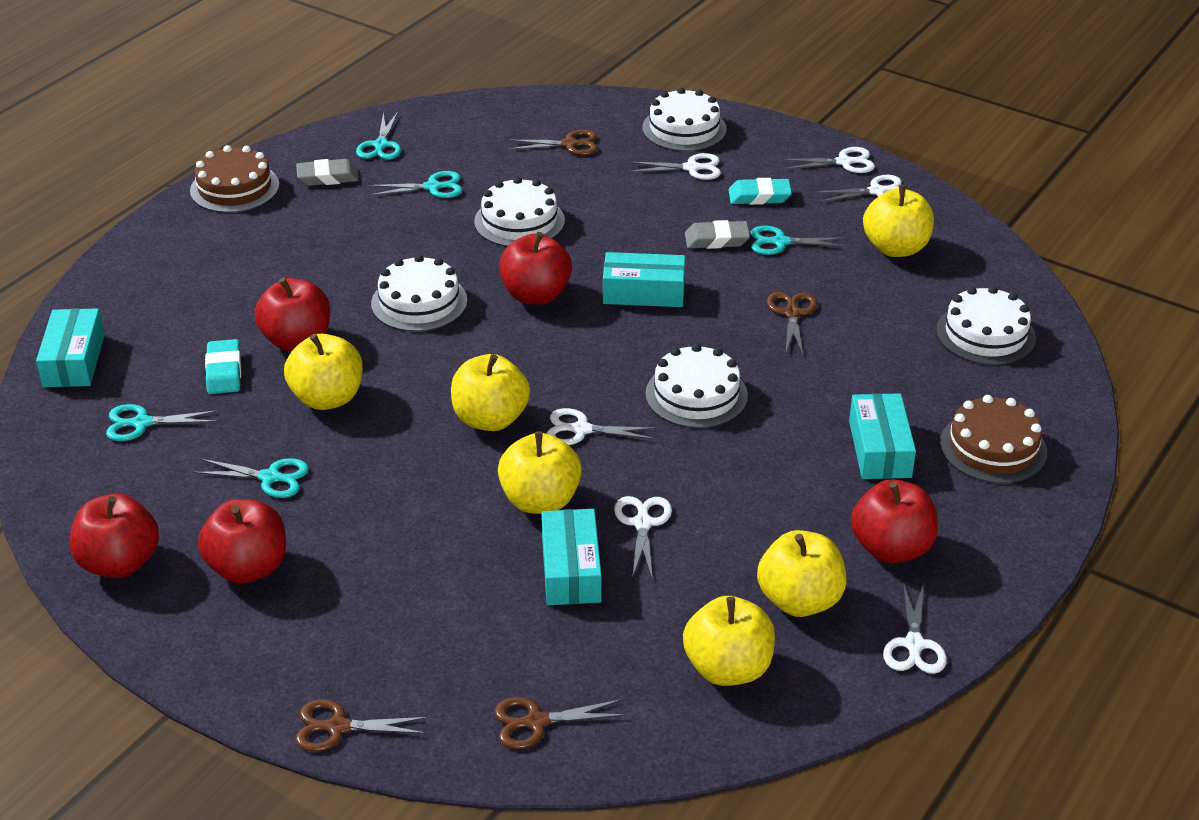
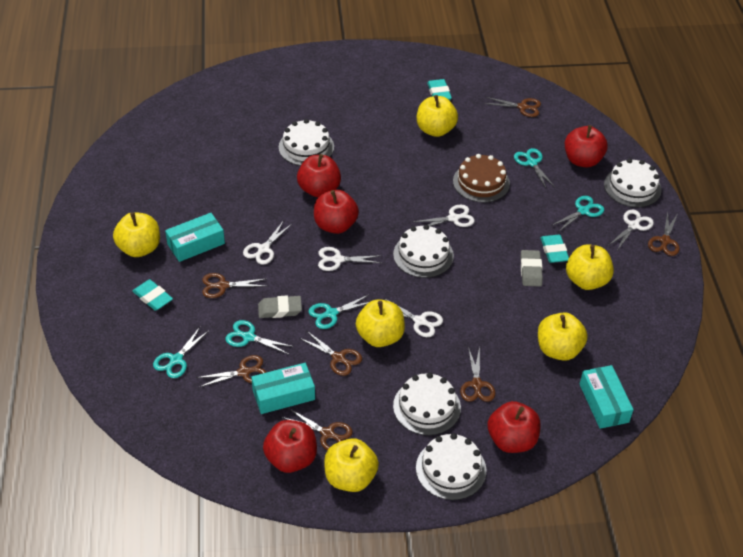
brown cake: [190,145,279,213] [940,395,1047,483] = 2 -> [453,154,510,203] = 1
brown scissors: [295,699,428,752] [494,697,626,749] [508,130,598,155] [767,292,817,355] = 4 -> [196,355,267,388] [202,273,268,298] [282,408,353,450] [299,331,362,376] [460,347,495,402] [484,97,541,117] [648,212,680,256] = 7
turquoise box: [36,308,105,387] [541,509,602,605] [603,252,685,307] [849,393,916,479] = 4 -> [165,213,225,262] [251,363,315,414] [580,365,634,429] = 3
turquoise eraser: [205,339,241,394] [729,178,792,205] = 2 -> [132,279,173,311] [427,79,452,100] [540,235,569,263] = 3
white scissors: [546,408,657,445] [614,496,672,580] [629,153,721,180] [782,147,875,173] [814,175,902,202] [883,582,947,674] = 6 -> [243,220,292,265] [318,247,382,271] [384,298,443,337] [413,205,475,227] [608,210,654,250] = 5

